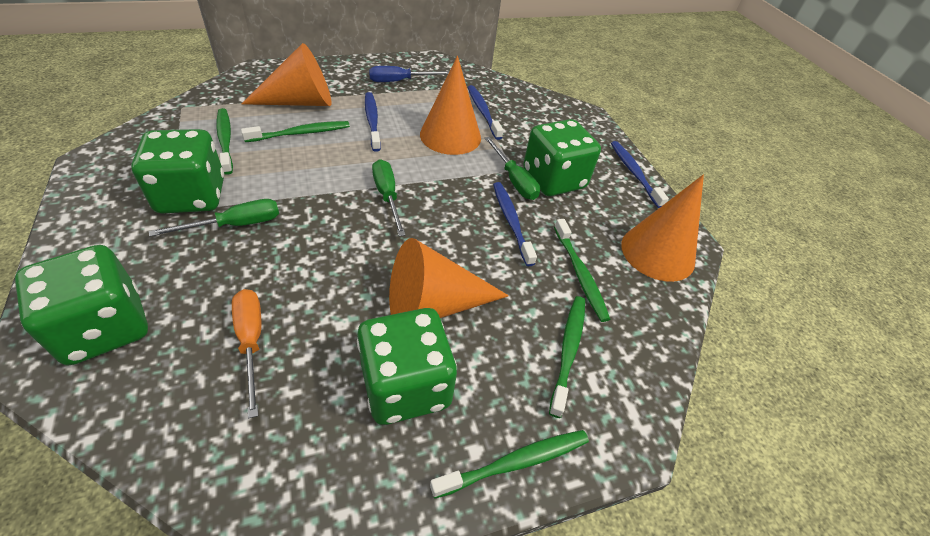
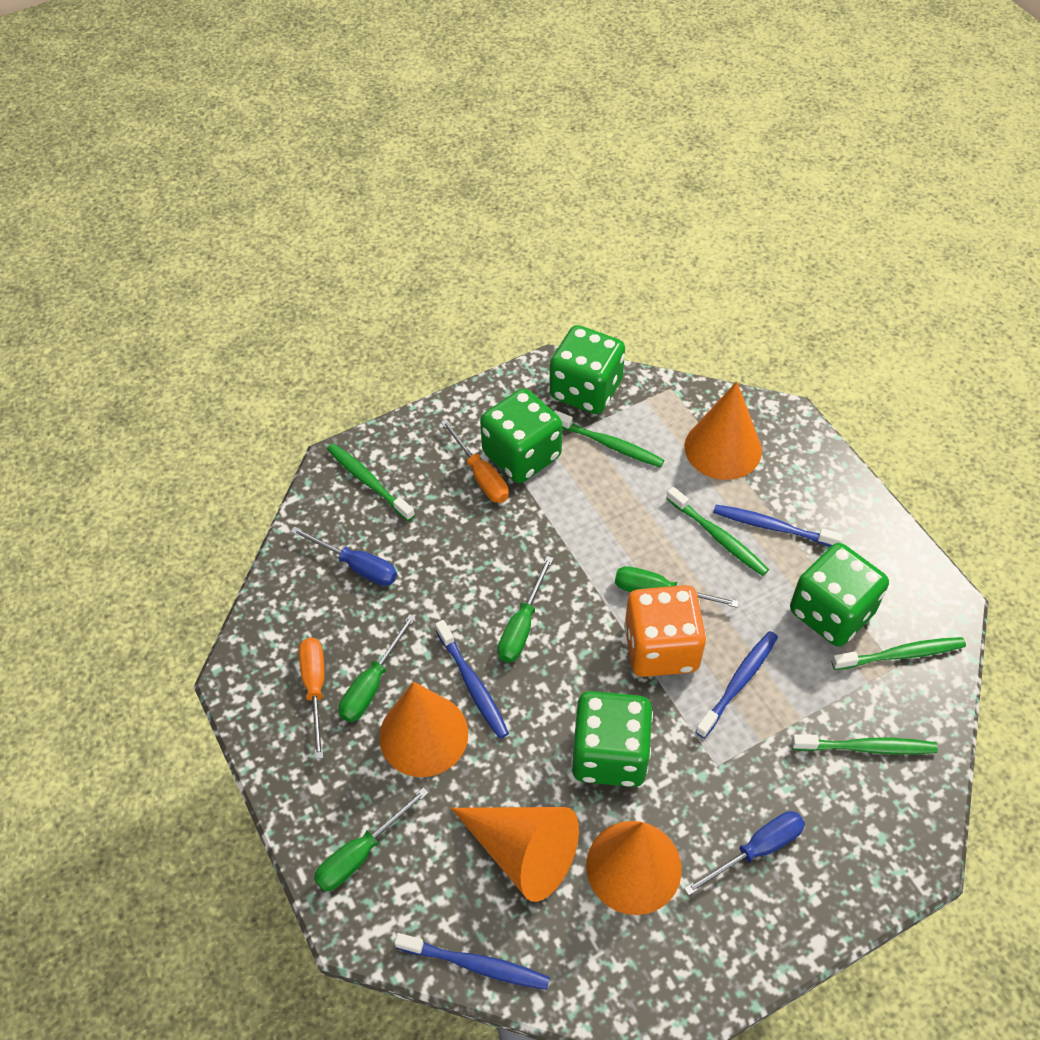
blue screwdriver: [369,66,449,82] = 1 -> [290,527,397,586] [684,811,805,896] = 2
green screwdriver: [149,199,279,237] [372,159,405,236] [485,137,540,200] = 3 -> [314,787,428,891] [338,614,416,722] [498,556,554,663] [615,566,739,608] = 4
orange dice: none = 0 -> [624,585,706,677] = 1
orange screwdriver: [232,289,262,418] = 1 -> [299,638,324,759] [441,419,509,503] = 2

